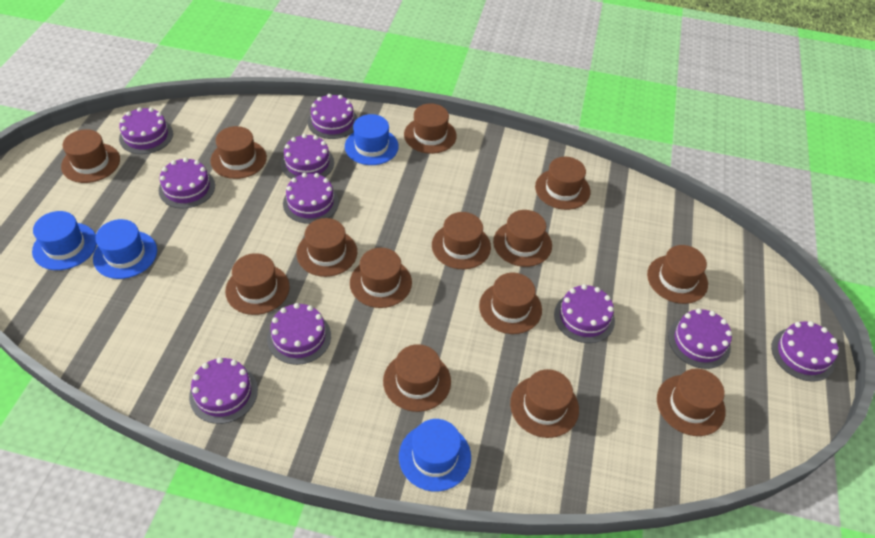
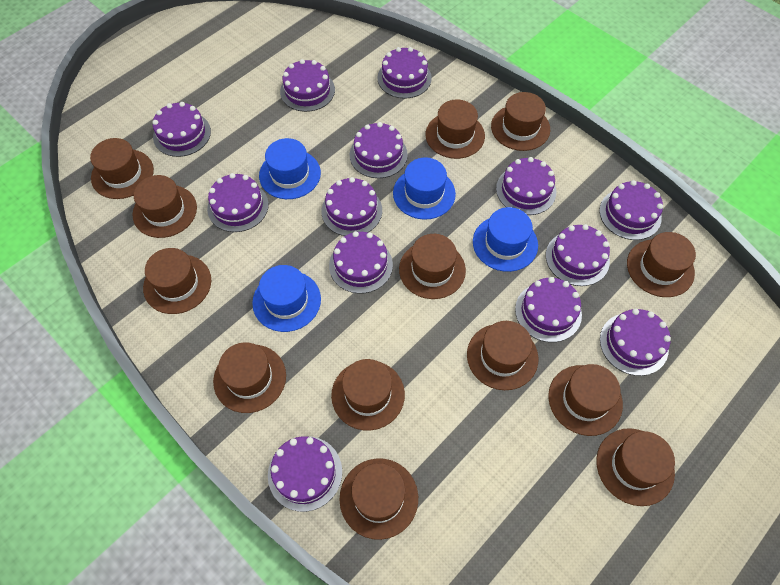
brown hat: [61,129,120,183] [210,126,267,179] [225,253,290,315] [296,218,357,277] [350,248,412,308] [383,344,451,412] [404,103,457,154] [432,212,491,269] [479,273,542,334] [493,210,552,267] [510,369,579,438] [535,157,591,210] [647,245,708,304] [657,369,726,436] = 14 -> [90,138,154,199] [133,175,197,238] [143,248,211,314] [213,342,286,413] [331,359,405,431] [339,458,418,540] [399,234,466,299] [426,100,485,159] [467,321,538,390] [491,92,550,151] [548,364,623,436] [596,428,675,506] [627,232,696,297] = 13
purple cake: [119,107,173,154] [159,158,215,208] [189,357,258,424] [267,303,331,365] [281,134,334,179] [283,173,339,224] [308,94,357,139] [554,284,615,343] [668,309,732,369] [771,321,838,382] = 10 -> [152,102,211,157] [207,173,269,232] [268,436,342,512] [280,59,335,112] [321,177,382,236] [329,231,393,294] [350,122,408,178] [377,47,432,99] [496,157,556,215] [515,277,582,342] [546,224,610,286] [599,180,663,240] [600,309,671,376] = 13

